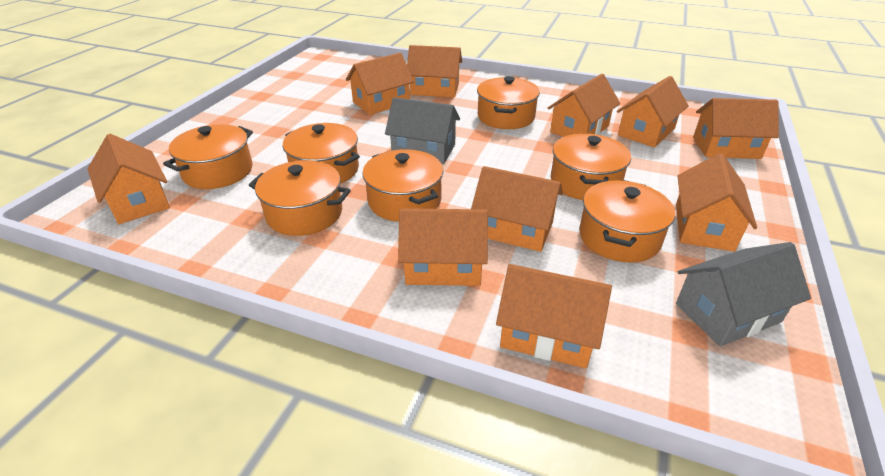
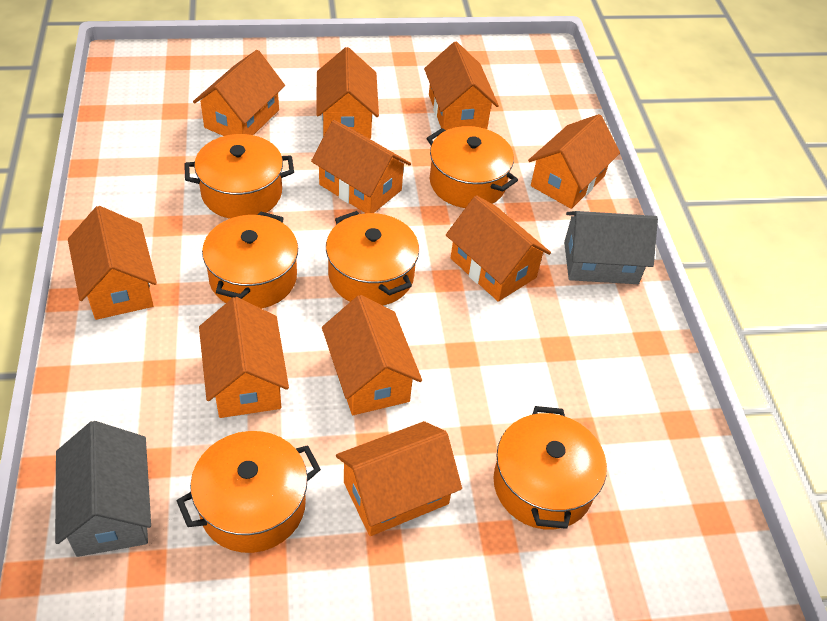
orange pot: [163,124,253,189] [249,160,351,236] [283,123,360,184] [362,149,443,222] [477,76,540,129] [551,133,631,200] [579,180,675,263] = 7 -> [177,431,321,553] [184,134,294,219] [202,211,298,309] [326,211,419,306] [426,126,518,208] [493,406,607,529] = 6

